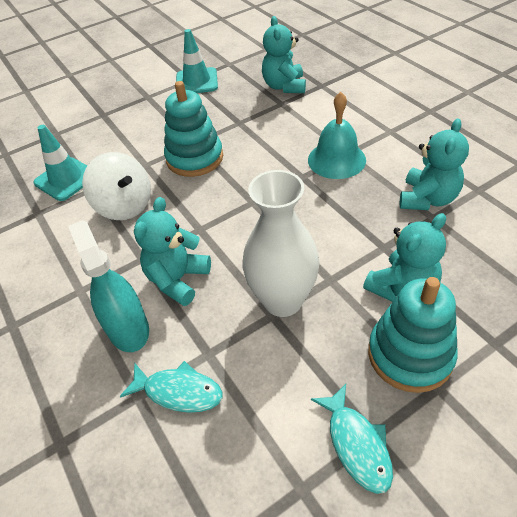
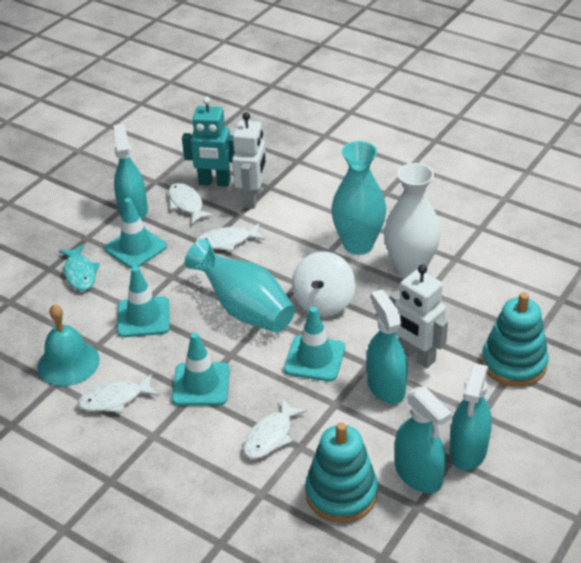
turquoise fish: [120,361,223,413] [311,384,393,494] = 2 -> [59,244,100,291] = 1
turquoise robot: none = 0 -> [182,96,234,187] = 1
turquoise spray bottle: [68,220,149,352] = 1 -> [113,124,148,220] [367,290,408,404] [395,386,452,493] [449,363,492,471] = 4
turquoise teddy bear: [134,197,211,306] [262,16,306,93] [363,213,446,302] [400,118,469,210] = 4 -> none = 0
turquoise traffic cone: [33,125,87,201] [176,29,218,93] = 2 -> [105,198,167,269] [117,266,170,337] [172,332,230,406] [284,307,345,381] = 4
turquoise vase: none = 0 -> [185,239,295,333] [331,141,386,255] = 2
white fish: none = 0 -> [78,374,159,413] [169,183,214,224] [196,223,265,251] [243,399,307,459] = 4
white robot: none = 0 -> [232,112,267,209] [389,265,448,368] = 2

